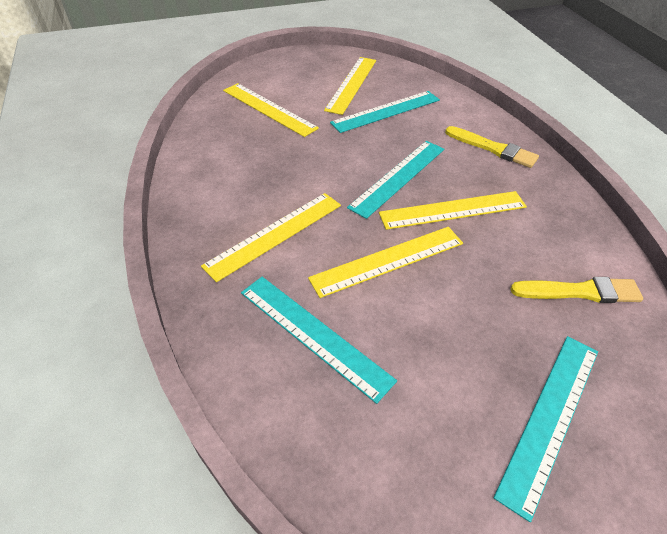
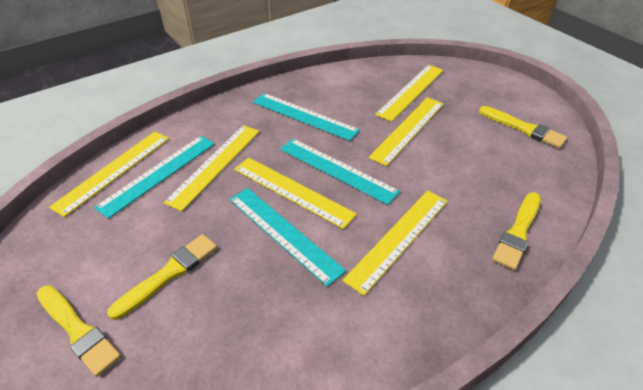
yellow brush: [445,126,539,168] [510,277,643,303] = 2 -> [37,285,121,377] [107,234,217,320] [479,106,568,148] [492,192,541,270] = 4
yellow ruler: [201,193,341,282] [223,83,319,137] [308,227,463,298] [324,57,376,115] [379,191,527,230] = 5 -> [49,131,169,217] [163,125,260,211] [234,157,357,229] [342,190,448,296] [368,97,444,166] [375,65,443,122] = 6

